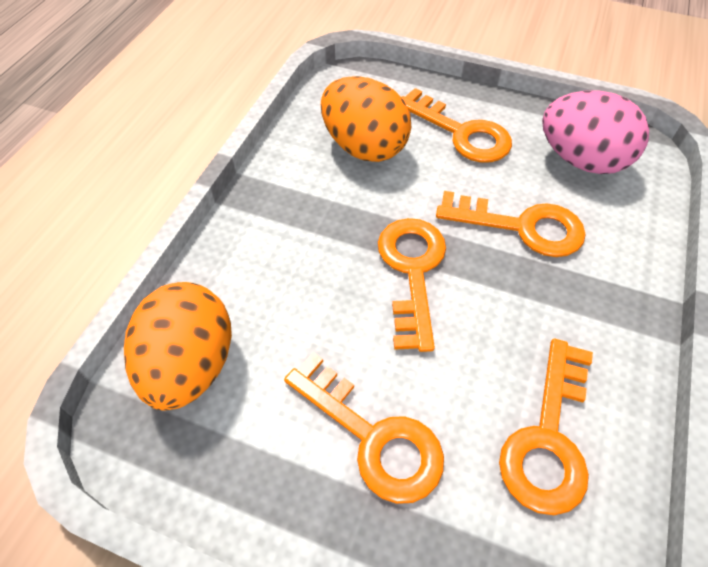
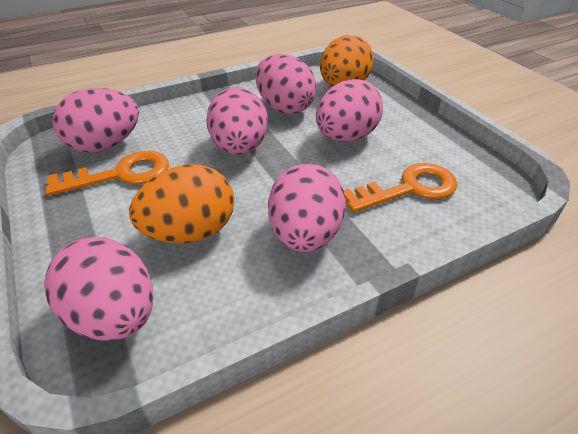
orange key: [284,352,444,504] [378,218,446,352] [401,88,512,163] [436,191,586,257] [499,339,593,515] = 5 -> [45,151,169,196] [344,163,458,212] = 2
pink egg: [542,91,649,174] = 1 -> [44,237,153,341] [53,88,139,153] [206,87,268,155] [256,54,317,114] [268,163,346,252] [316,79,383,142] = 6

